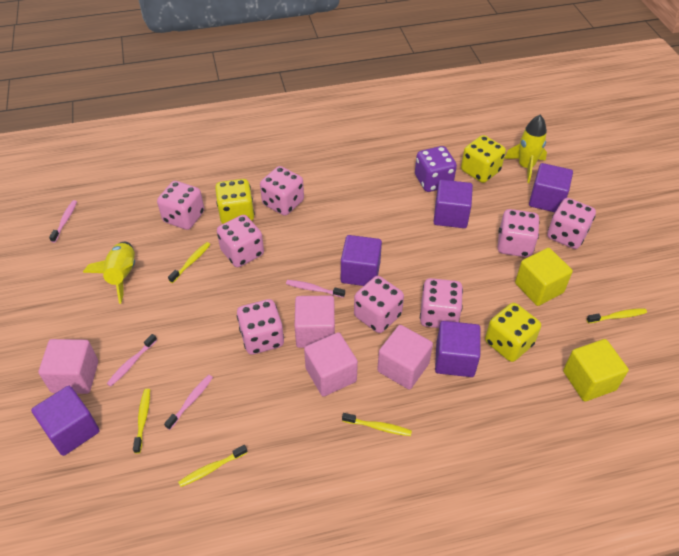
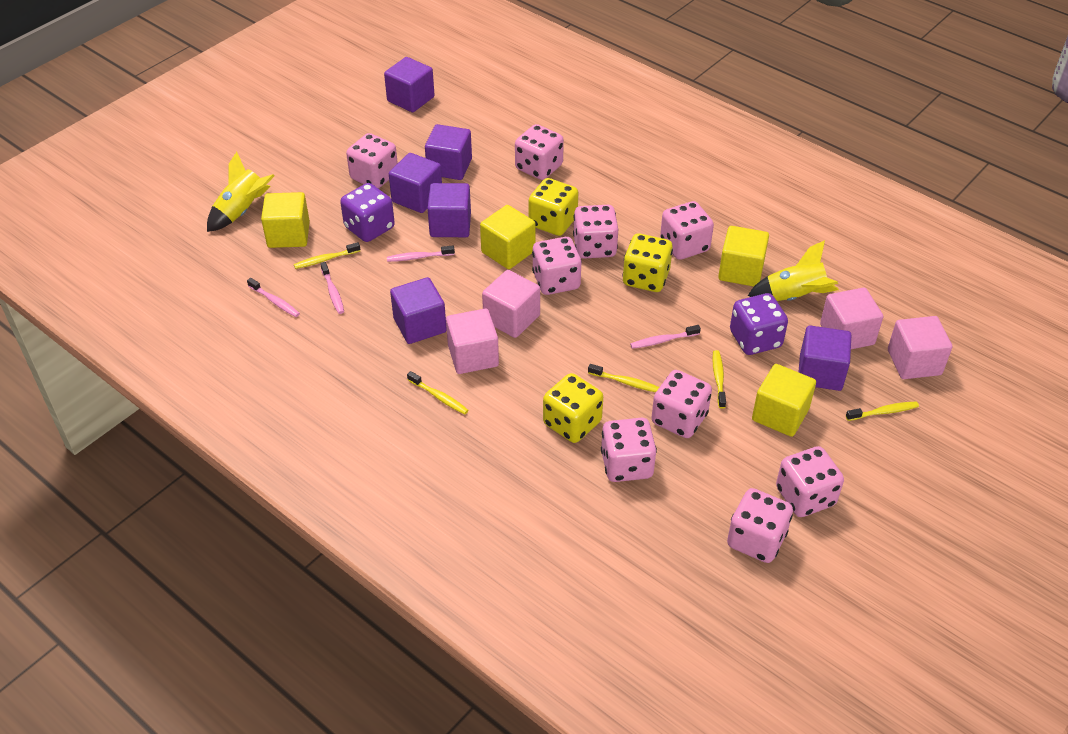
pink dice: [157,181,204,230] [217,215,264,267] [237,299,284,355] [260,166,304,216] [354,276,404,333] [420,278,463,328] [498,209,540,257] [547,198,596,249] = 8 -> [346,133,398,189] [515,124,564,180] [532,237,582,295] [573,205,618,259] [601,418,657,482] [651,370,712,438] [660,201,714,260] [727,488,793,563] [776,446,844,517] = 9
purple cube: [31,386,100,456] [341,235,382,286] [434,180,473,228] [435,321,480,377] [529,163,573,212] = 5 -> [384,57,434,112] [389,153,442,213] [390,277,447,344] [425,124,472,180] [427,183,471,237] [798,325,851,391] = 6
purple dice: [415,146,457,192] = 1 -> [340,183,395,242] [730,293,788,355] = 2
yellow cube: [515,248,573,306] [563,339,629,402] = 2 -> [261,192,310,248] [480,205,536,269] [718,226,769,287] [752,364,816,437] = 4

